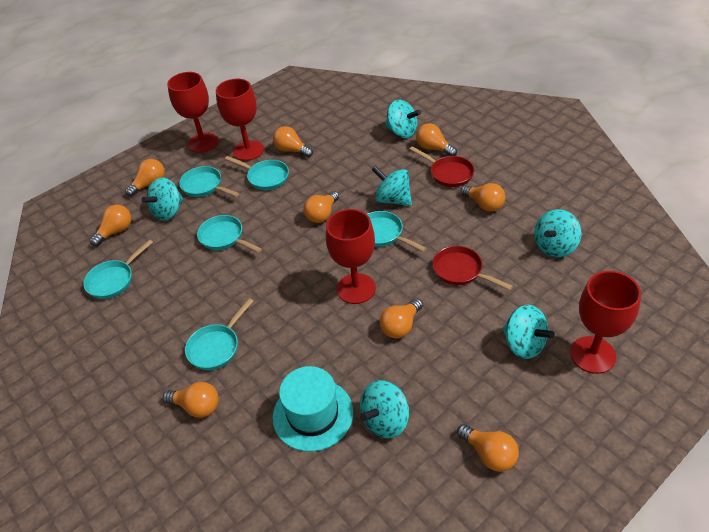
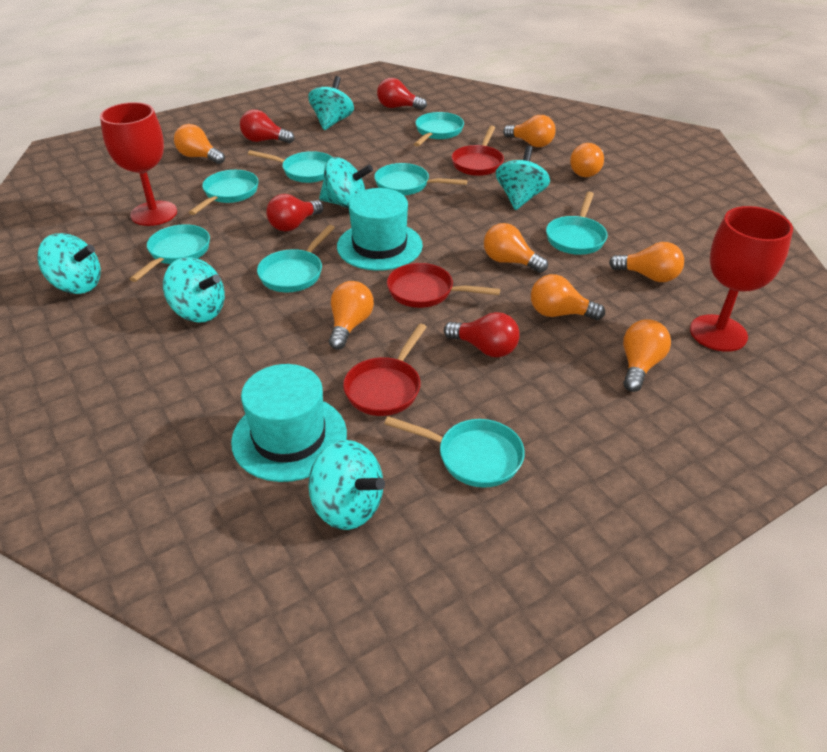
orange light bulb: [90,205,132,246] [125,159,165,197] [163,382,219,418] [273,126,313,157] [303,191,339,223] [380,298,423,339] [416,123,457,156] [457,424,519,472] [461,183,505,212] = 9 -> [174,124,225,164] [329,281,374,350] [484,223,548,273] [503,115,556,147] [531,274,605,320] [570,143,604,177] [609,242,684,282] [623,319,671,392] = 8
red goblet: [167,72,218,153] [216,79,264,161] [326,209,376,304] [570,271,641,374] = 4 -> [100,102,177,226] [690,206,793,352] = 2
red light bulb: none = 0 -> [240,109,295,144] [266,194,323,231] [377,78,427,110] [444,312,520,357] = 4
red pan: [409,146,474,187] [433,246,513,290] = 2 -> [343,324,427,416] [387,263,500,308] [451,126,504,176] = 3
turquoise hat: [273,366,353,452] = 1 -> [231,364,347,482] [337,188,423,271] = 2
turquoise pan: [83,240,153,299] [179,166,239,197] [185,298,253,370] [197,215,262,253] [225,156,289,190] [367,211,426,252] = 6 -> [130,224,210,282] [189,170,259,215] [248,150,333,183] [257,225,335,292] [374,163,467,196] [384,416,525,488] [414,112,464,147] [546,192,608,255] = 8

